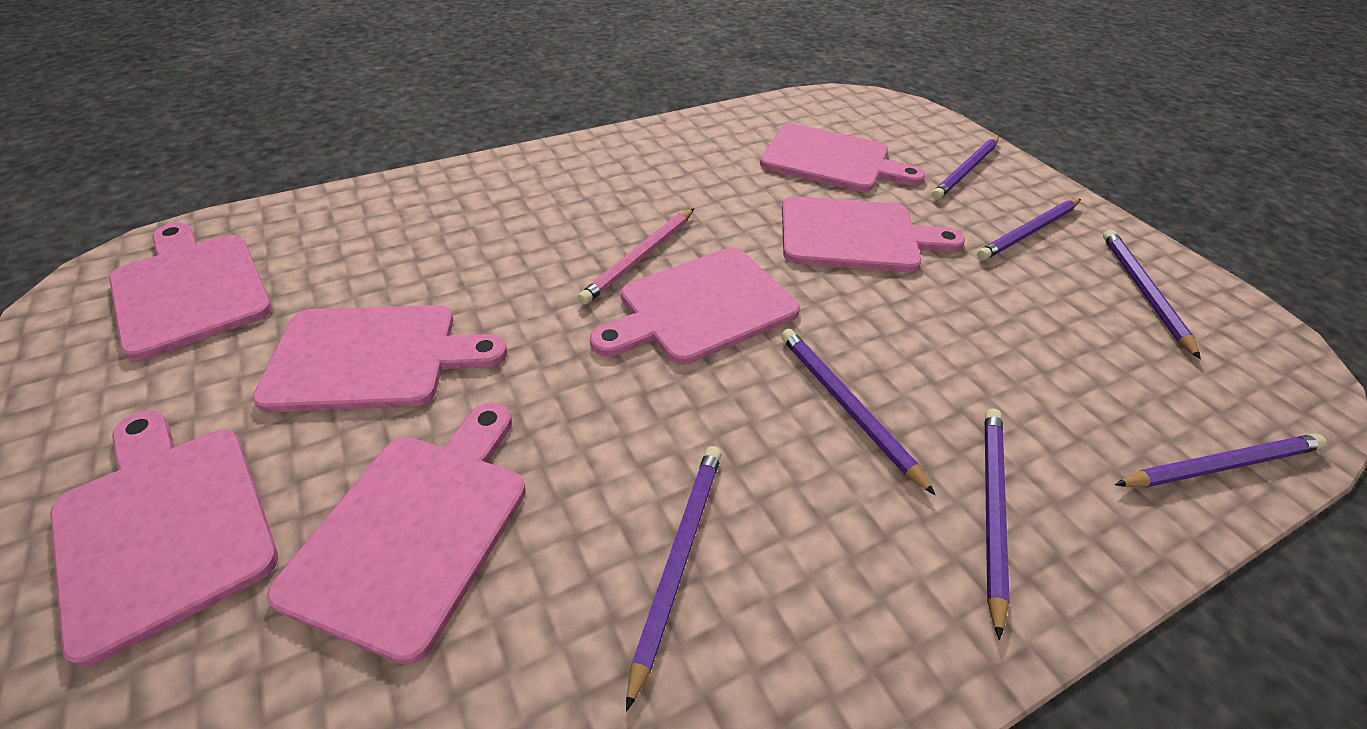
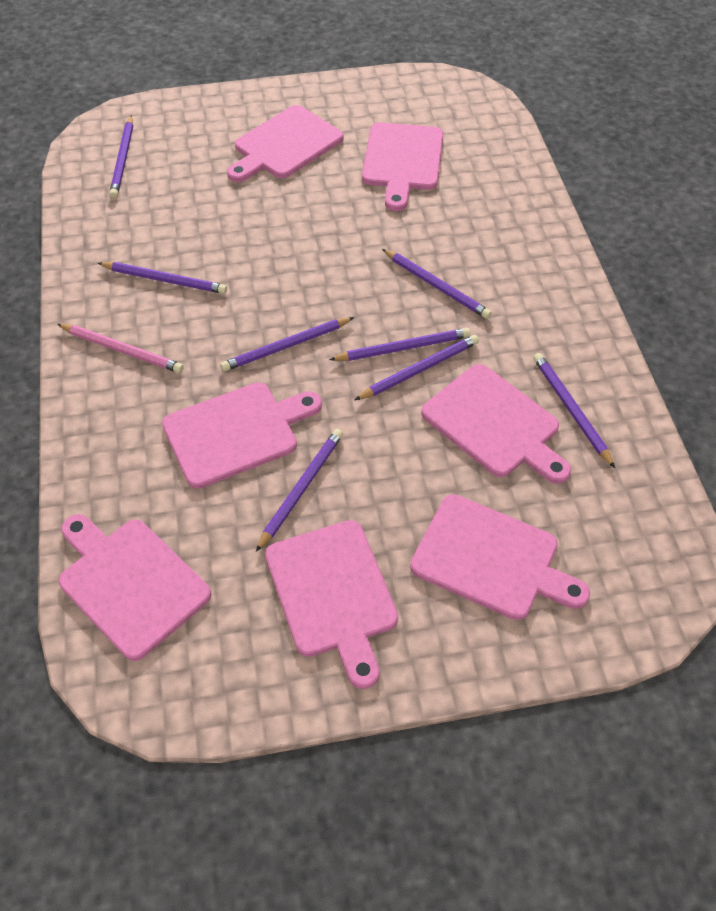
purple pencil: [626,446,722,712] [781,329,935,495] [932,137,999,200] [977,199,1081,261] [985,409,1010,640] [1103,230,1201,359] [1115,434,1327,488] = 7 -> [98,262,227,294] [109,115,133,198] [221,317,354,371] [256,429,343,552] [329,328,471,361] [355,335,479,400] [382,249,492,319] [533,353,615,468] = 8

